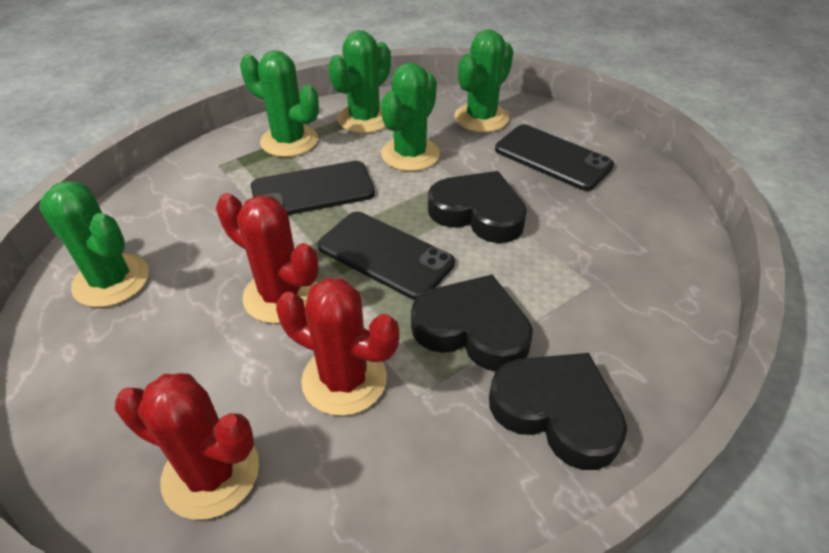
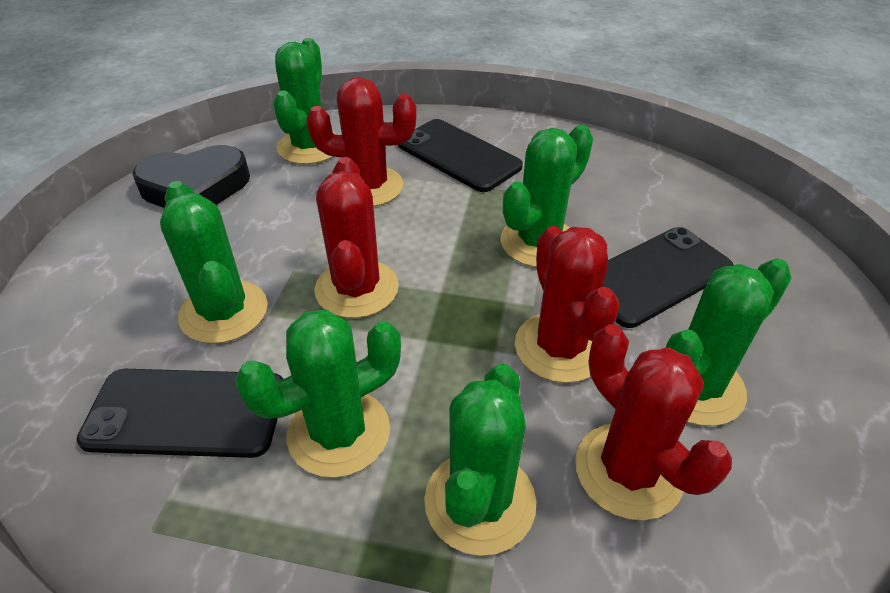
black heart: [411,275,533,371] [428,171,527,243] [489,353,627,470] = 3 -> [132,145,250,208] = 1
green cactus: [39,181,149,307] [240,50,319,157] [328,30,391,133] [381,63,440,171] [454,29,513,132] = 5 -> [160,181,267,344] [235,309,401,478] [274,38,338,164] [424,364,537,556] [500,125,593,267] [666,259,792,426] = 6
red cactus: [115,373,259,520] [216,193,318,324] [276,278,399,416] = 3 -> [306,77,417,207] [314,157,399,318] [515,226,620,383] [575,324,732,520] = 4

